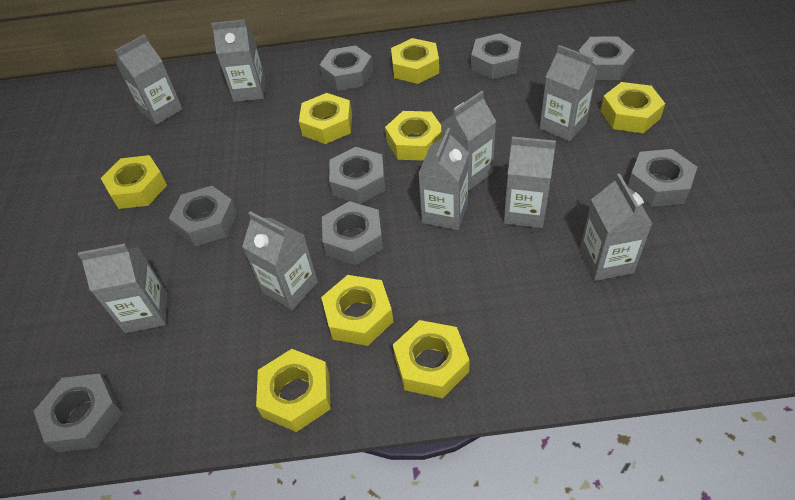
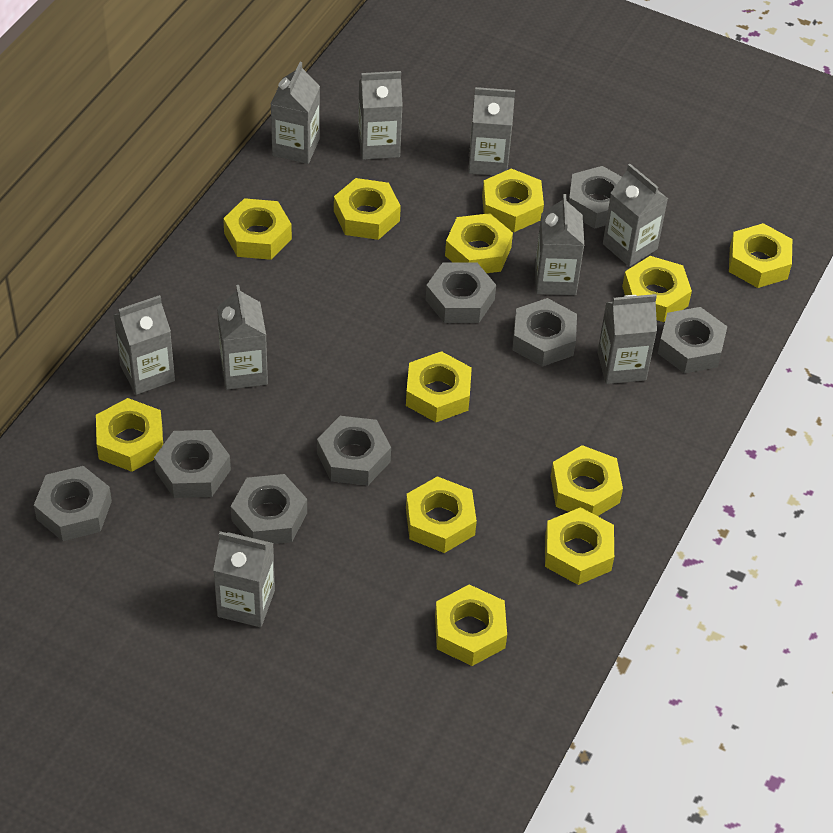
yellow nut: [101,155,167,209] [256,349,331,432] [299,93,352,144] [321,275,394,346] [385,111,442,161] [391,38,439,84] [393,320,469,398] [600,82,665,133] = 8 -> [96,398,163,472] [223,198,292,260] [334,178,401,240] [406,351,472,422] [406,476,477,553] [435,584,507,666] [445,213,513,273] [482,168,544,232] [545,507,614,585] [551,445,623,516] [622,256,692,322] [729,223,792,288] = 12

